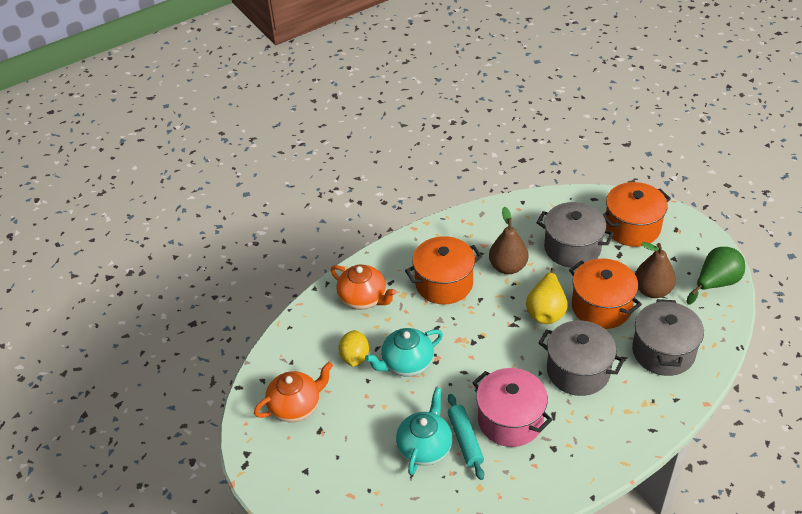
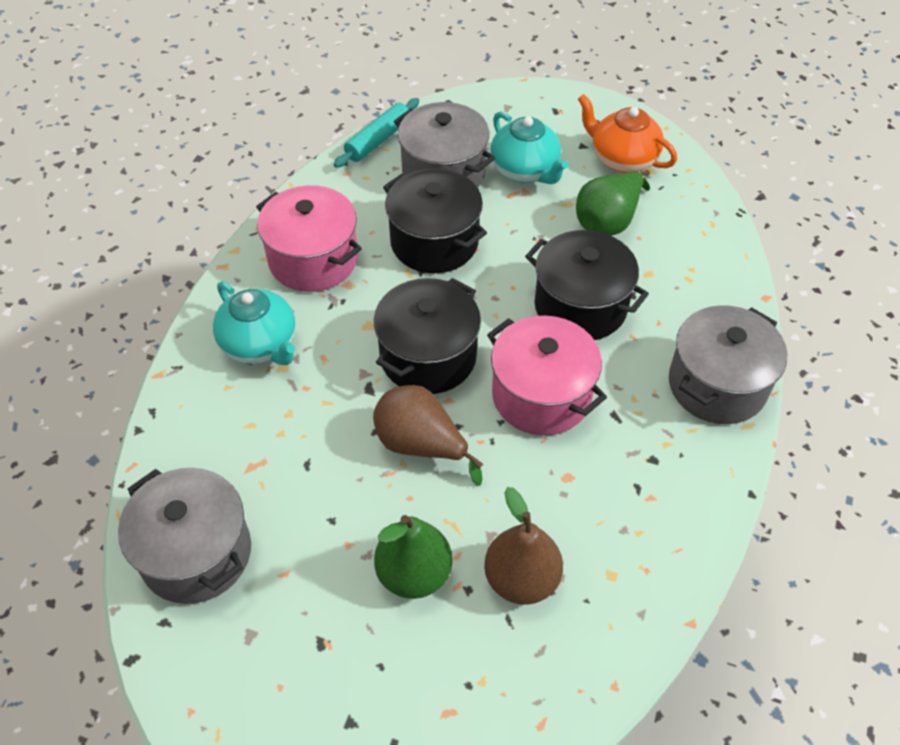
black pot: none = 0 -> [374,278,481,394] [383,168,487,273] [525,230,649,340] = 3
green pear: [686,247,745,305] = 1 -> [374,515,452,599] [576,170,650,236] = 2
orange pot: [405,236,482,304] [569,258,642,329] [602,182,671,247] = 3 -> none = 0
orange teapot: [254,362,333,422] [331,265,396,310] = 2 -> [578,94,677,173] = 1
pink pot: [472,368,552,447] = 1 -> [256,185,362,292] [487,316,607,436] = 2
yellow lemon: [339,330,369,367] = 1 -> none = 0
yellow pear: [526,268,568,324] = 1 -> none = 0

